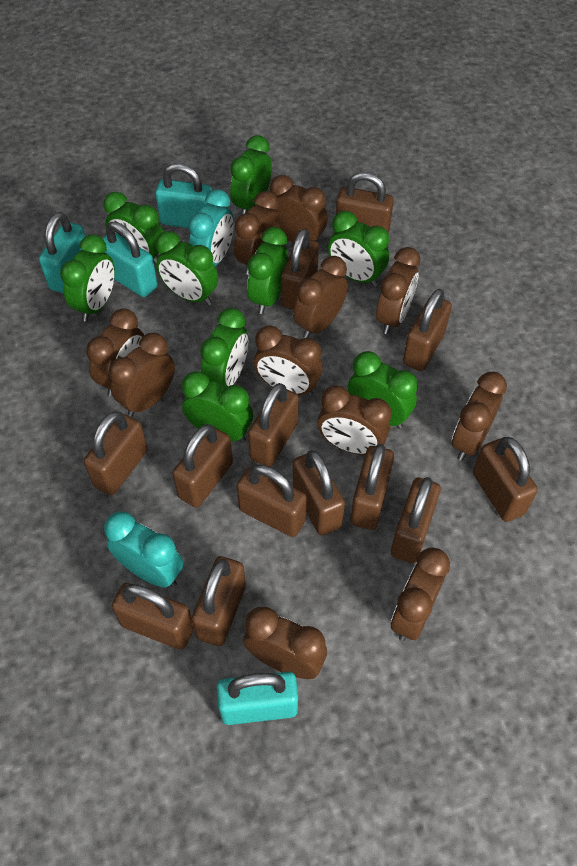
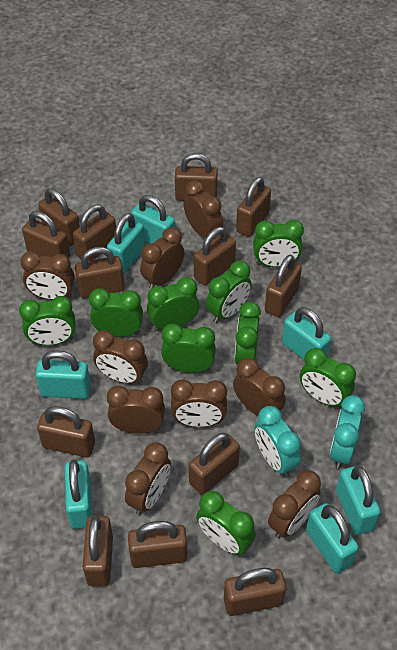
brown clock: [86,308,144,397] [109,333,175,417] [234,191,281,275] [243,607,327,679] [254,325,323,396] [270,175,327,243] [293,256,348,338] [318,385,391,455] [376,247,421,334] [391,548,450,641] [452,372,507,461] = 11 -> [20,251,75,300] [93,330,148,384] [107,385,165,434] [125,442,171,515] [140,227,185,289] [171,379,227,427] [184,180,223,240] [233,358,286,416] [268,470,321,538] = 9
turquoise padlock: [39,212,85,293] [102,222,158,297] [155,163,212,228] [217,672,298,725] = 4 -> [35,350,91,399] [65,460,93,529] [107,213,145,274] [131,195,175,244] [282,307,331,360] [306,503,359,573] [336,466,380,535] = 7

